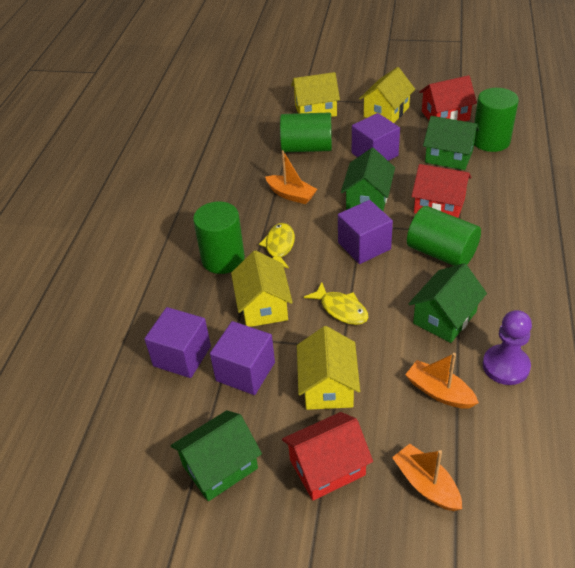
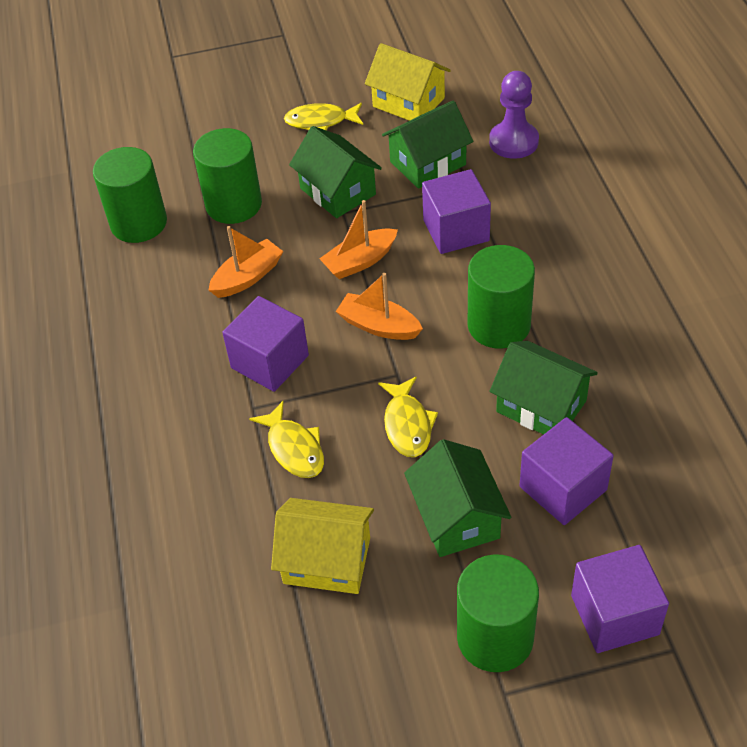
red house: [282,412,373,501] [411,164,471,218] [419,75,477,121] = 3 -> none = 0
yellow fish: [259,223,295,268] [304,282,368,325] = 2 -> [249,401,324,478] [284,103,363,130] [378,376,438,457] = 3
yellow house: [231,250,293,327] [291,72,340,117] [297,326,360,410] [359,67,415,123] = 4 -> [271,498,374,594] [365,43,451,121] = 2

